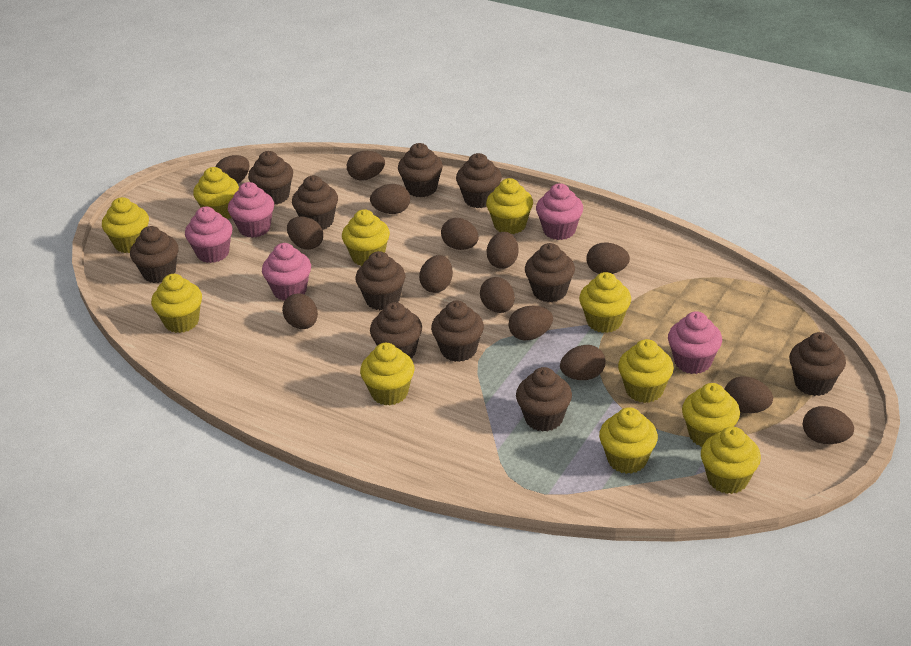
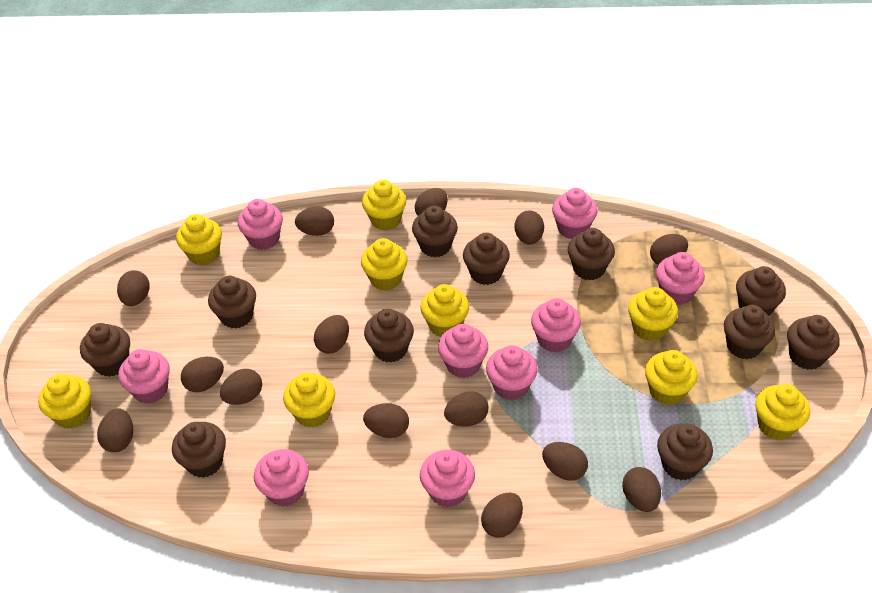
pink cupcake: [185,206,233,263] [228,182,274,238] [262,243,311,301] [536,183,583,240] [668,311,722,374] = 5 -> [118,349,170,404] [238,199,283,250] [254,449,309,507] [420,450,475,508] [438,324,488,378] [486,345,538,401] [531,298,581,353] [552,188,598,239] [656,252,705,305] = 9
yellow cupcake: [102,197,149,253] [151,274,202,333] [193,167,239,219] [342,209,390,266] [360,343,414,405] [486,178,533,234] [579,272,631,333] [599,407,658,474] [618,339,674,403] [682,383,740,447] [701,427,761,494] = 11 -> [38,374,91,429] [176,214,222,266] [283,372,335,428] [361,238,408,291] [362,180,406,231] [421,284,469,337] [628,287,678,341] [645,350,698,405] [755,384,810,440] = 9

